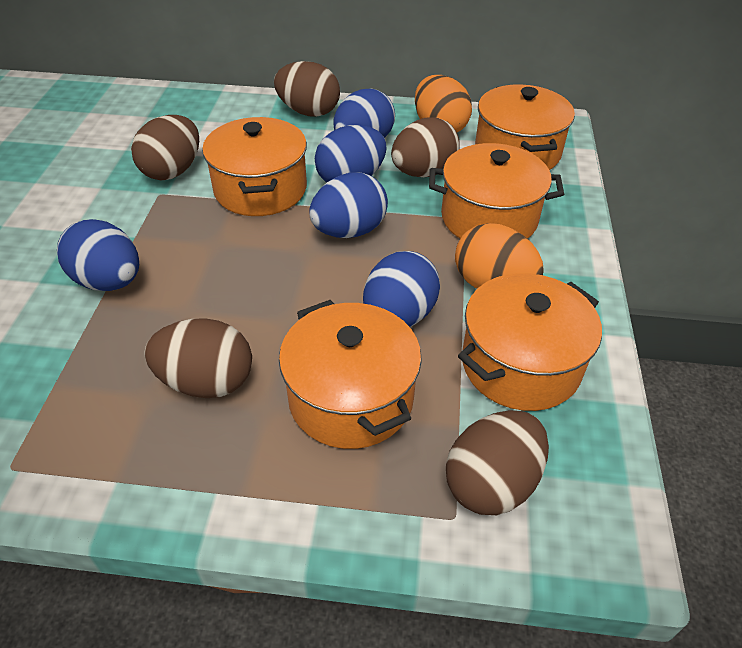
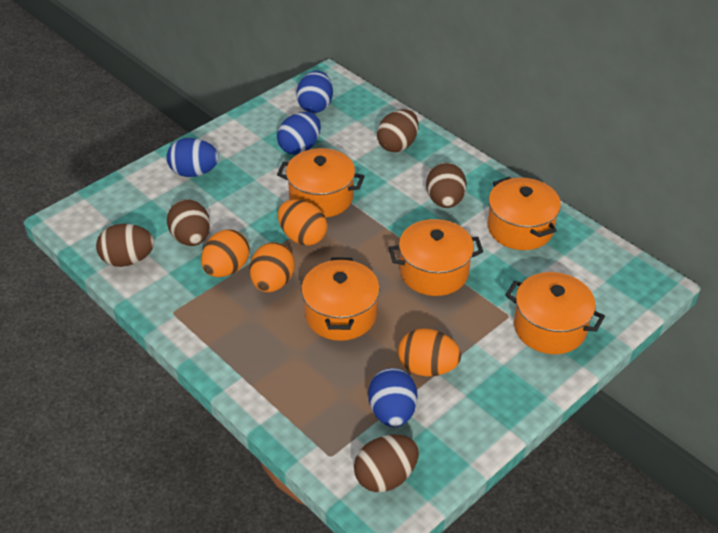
blue egg: [57,219,139,291] [309,172,388,238] [315,125,387,183] [333,88,395,138] [363,251,440,327] = 5 -> [167,138,219,177] [277,112,321,155] [296,71,333,113] [368,368,418,427] = 4
orange egg: [415,75,472,132] [455,223,544,288] = 2 -> [201,229,250,277] [250,242,295,292] [278,199,327,246] [398,328,461,377] = 4

